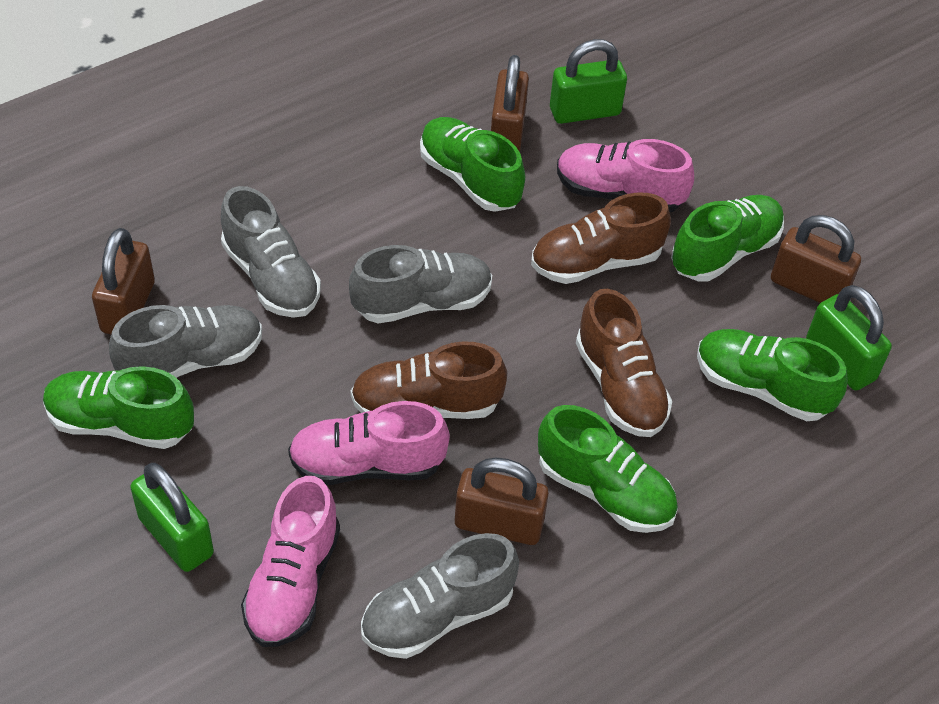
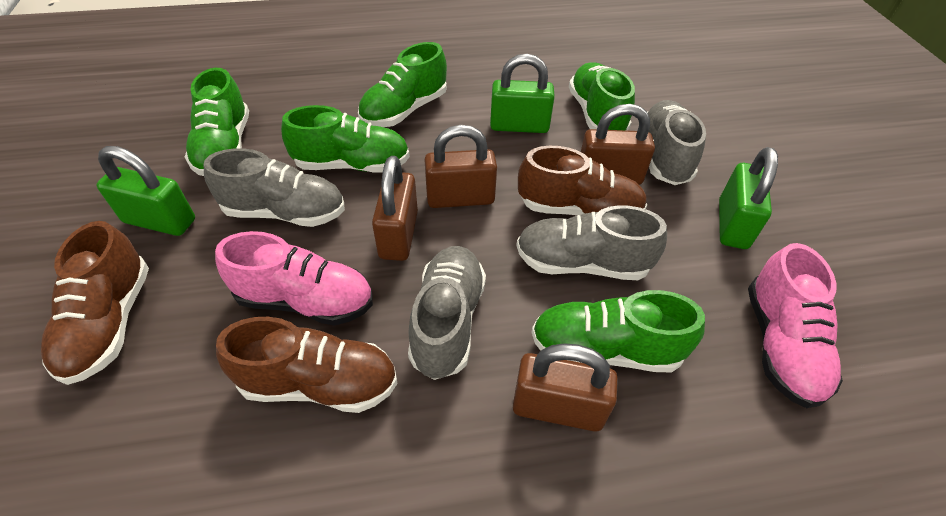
pink shoe: [241,476,340,647] [288,401,450,485] [557,139,694,212] = 3 -> [215,231,373,326] [748,243,843,408] = 2

